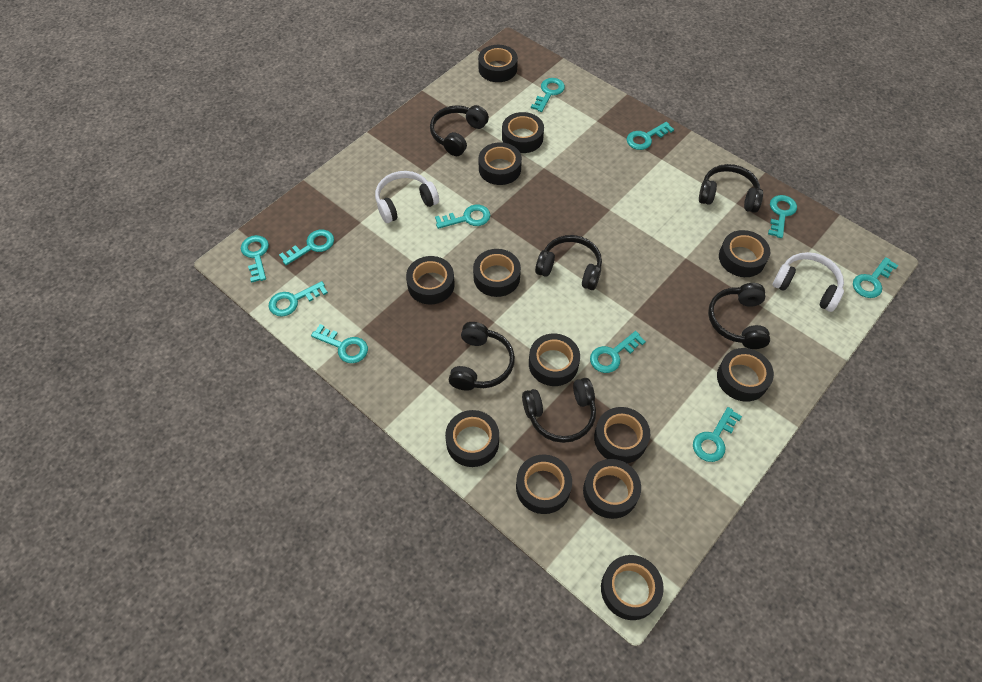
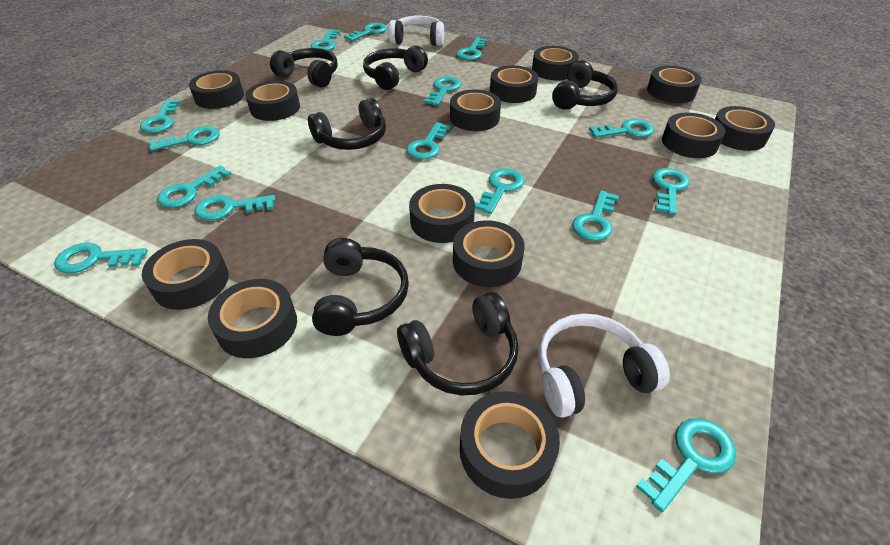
turquoise key: [241,235,269,283] [269,281,328,317] [279,230,334,265] [311,324,368,363] [435,205,490,229] [531,78,565,112] [590,331,646,373] [626,122,674,150] [693,407,742,462] [768,195,797,238] [853,257,899,298] = 11 -> [54,243,148,274] [140,100,181,133] [149,126,220,151] [157,166,231,208] [195,195,275,221] [311,30,340,51] [344,23,387,41] [407,122,451,160] [424,76,461,106] [456,38,488,60] [475,169,524,214] [572,190,619,241] [589,119,654,138] [636,418,736,512] [653,168,690,215] = 15

